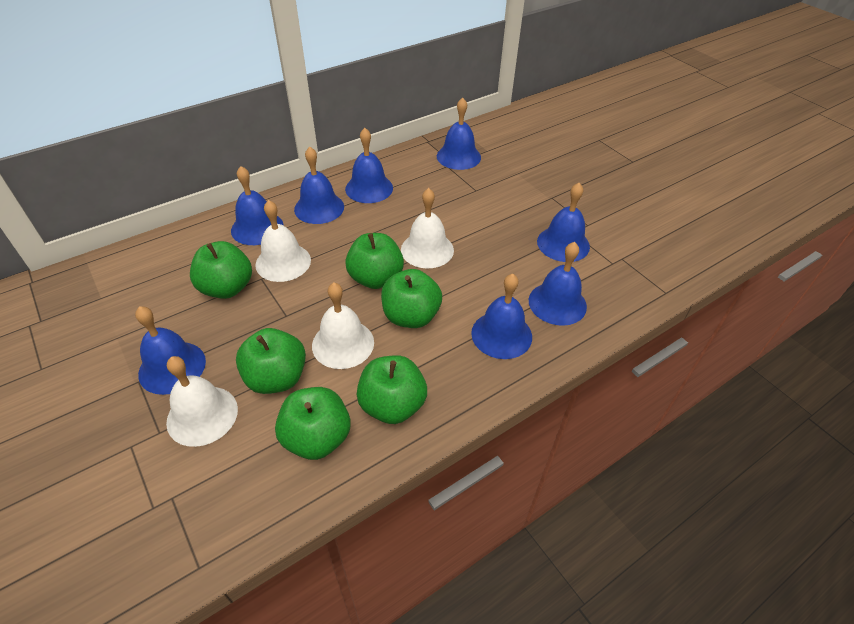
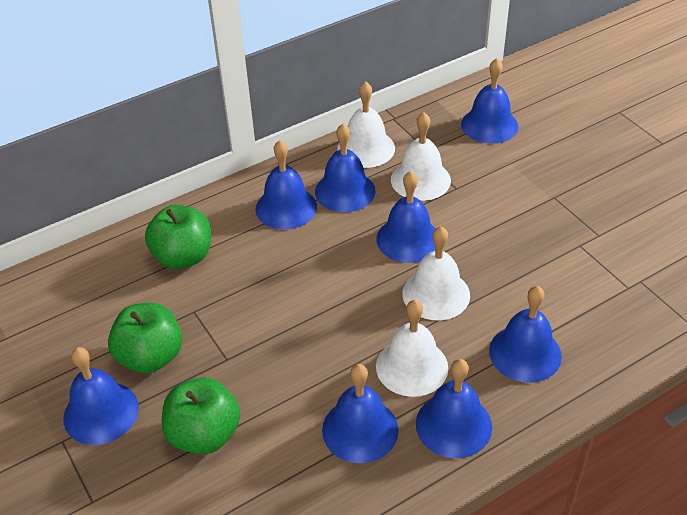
green apple: [190,241,252,299] [236,328,306,394] [275,387,351,460] [345,233,404,289] [357,355,427,424] [381,269,442,328] = 6 -> [108,303,182,373] [145,205,211,269] [162,377,240,454] = 3

